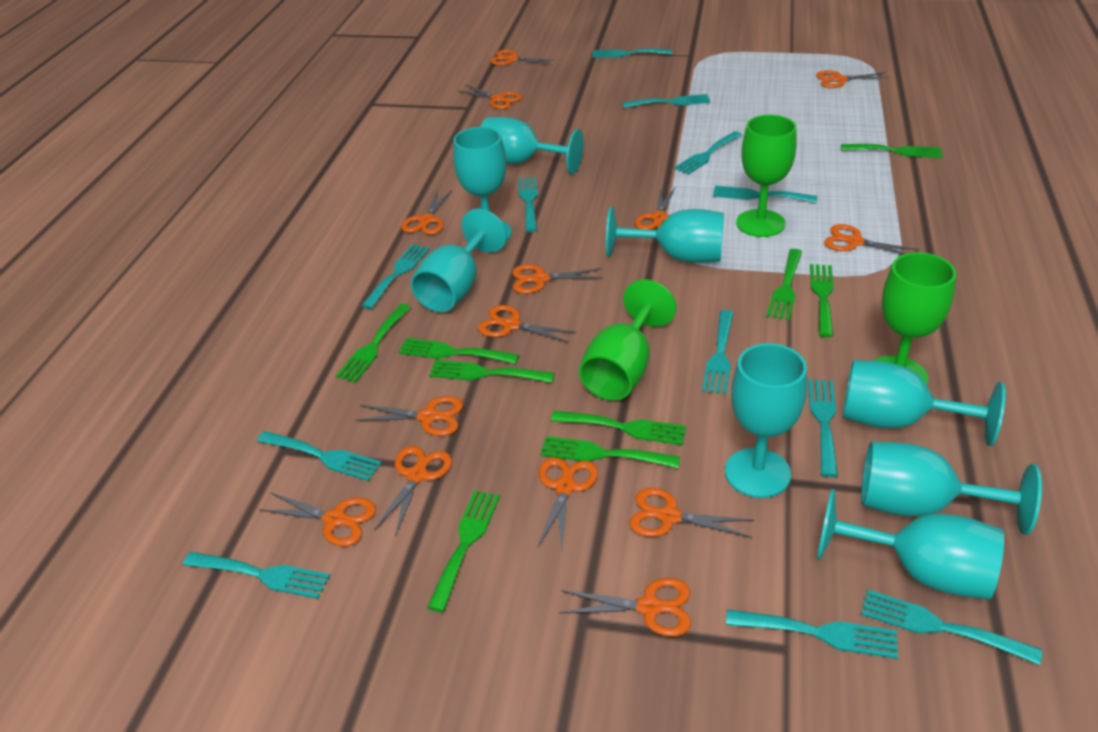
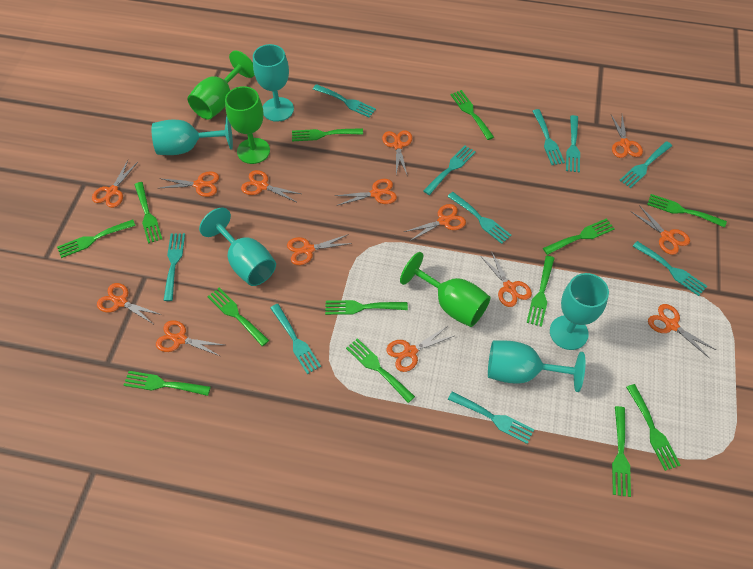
green fork: [336,304,411,383] [399,338,519,364] [427,490,500,612] [429,360,555,383] [540,436,680,468] [551,411,686,445] [767,249,802,320] [810,264,834,337] [841,144,942,158] = 9 -> [57,219,136,258] [124,371,211,396] [134,182,162,244] [207,288,269,346] [292,128,363,141] [325,300,408,315] [346,338,415,403] [450,90,494,140] [526,256,555,327] [543,218,615,255] [612,406,631,497] [626,384,681,471] [647,194,727,228] = 13
turquoise fork: [183,552,330,599] [257,431,382,481] [361,244,429,309] [518,177,538,232] [592,48,672,58] [622,94,711,108] [674,131,742,175] [702,310,734,395] [713,185,818,203] [726,609,898,659] [808,379,838,477] [861,589,1042,665] = 12 -> [163,233,185,301] [270,304,321,374] [313,84,376,118] [423,146,476,195] [447,192,511,244] [448,391,534,444] [532,109,565,165] [566,115,580,172] [619,141,672,188] [632,241,707,296] = 10
turquoise goblet: [411,209,507,312] [453,127,512,243] [481,117,584,174] [606,207,724,263] [725,343,807,498] [817,489,1004,600] [843,360,1006,446] [861,441,1042,535] = 8 -> [152,116,233,155] [199,208,276,286] [253,44,294,122] [488,340,585,392] [550,273,609,350] = 5

